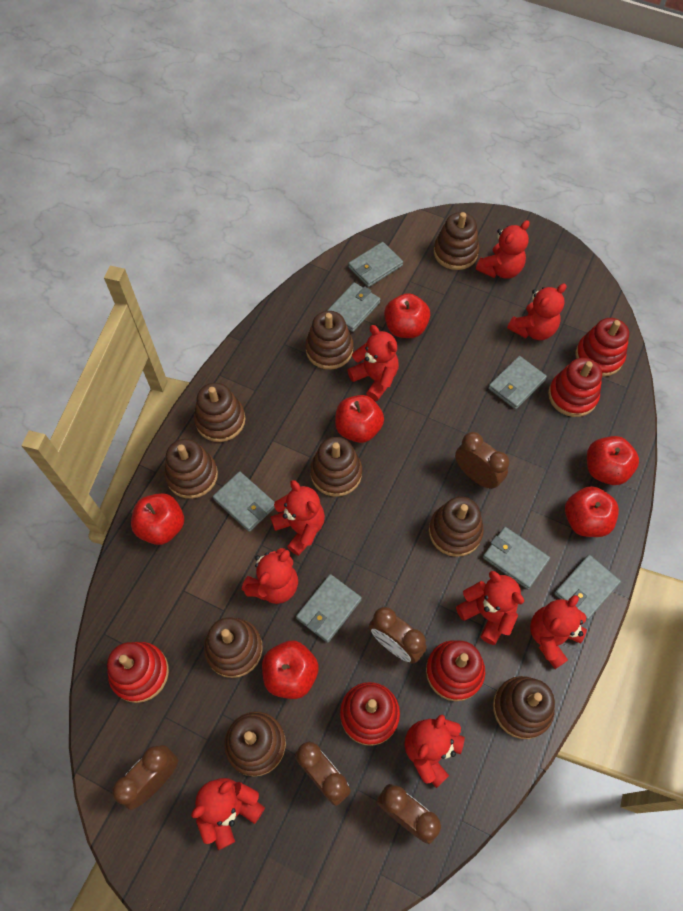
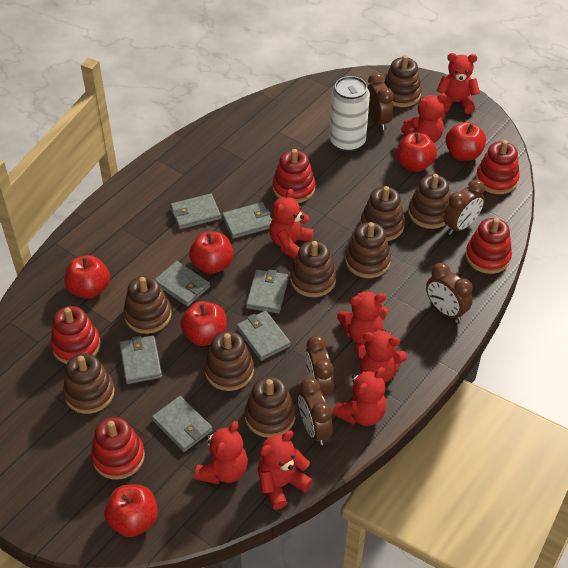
red teddy bear: [191,778,265,850] [242,548,298,604] [270,480,325,556] [347,325,399,401] [405,715,465,788] [456,571,524,645] [476,220,530,279] [507,283,567,340] [530,595,587,669] = 9 -> [195,421,248,484] [258,430,313,509] [269,189,314,260] [333,367,386,426] [337,291,388,344] [354,329,407,383] [401,93,447,143] [437,53,480,114] = 8
white can: none = 0 -> [329,76,370,152] = 1

